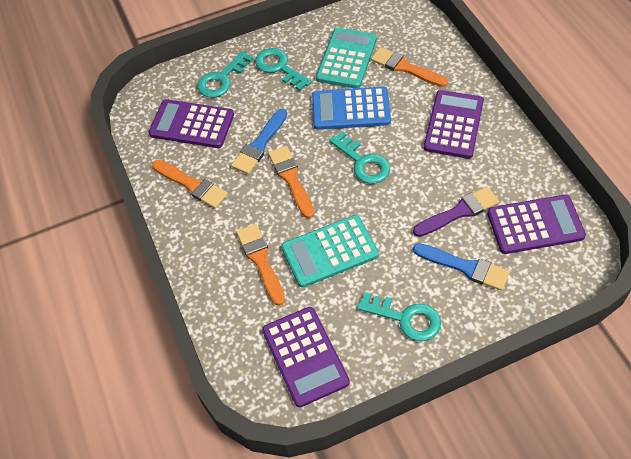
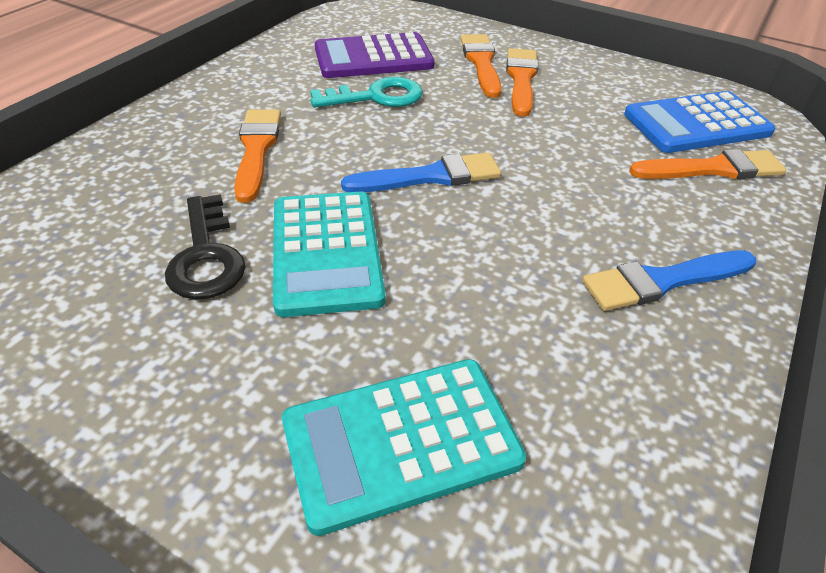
black key: none = 0 -> [165,194,246,299] = 1
purple brush: [413,187,499,237] = 1 -> none = 0
purple calculator: [149,99,234,148] [262,307,350,407] [424,90,484,159] [487,195,586,254] = 4 -> [315,32,435,78] = 1
turquoise key: [197,51,253,98] [255,48,312,91] [329,131,390,184] [357,292,441,341] = 4 -> [310,77,423,108] = 1

